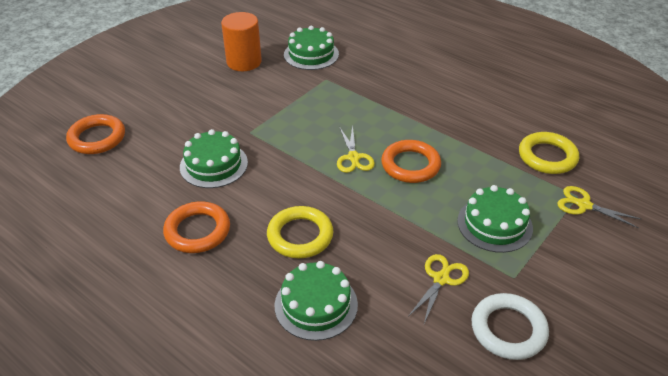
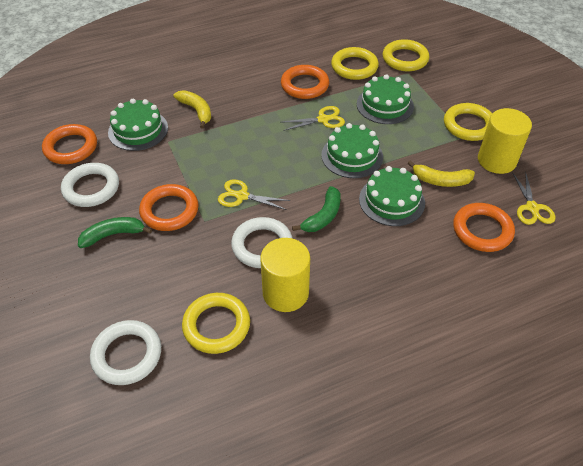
green banana: none = 0 -> [78,217,152,248] [292,186,341,232] = 2
orange cylinder: [221,12,262,71] = 1 -> none = 0
orange ring: [66,114,125,154] [163,201,230,253] [381,140,441,183] = 3 -> [42,124,97,164] [139,184,198,231] [281,65,329,99] [453,203,515,252] = 4
white ring: [471,293,549,360] = 1 -> [61,163,119,207] [90,320,161,385] [231,217,293,268] = 3
yellow banana: none = 0 -> [173,90,211,129] [408,160,475,187] = 2
yellow cylinder: none = 0 -> [260,238,310,312] [478,108,532,174] = 2
yellow ring: [267,206,334,258] [519,132,579,174] = 2 -> [182,293,250,354] [331,47,379,80] [383,39,429,71] [444,103,492,141] = 4

